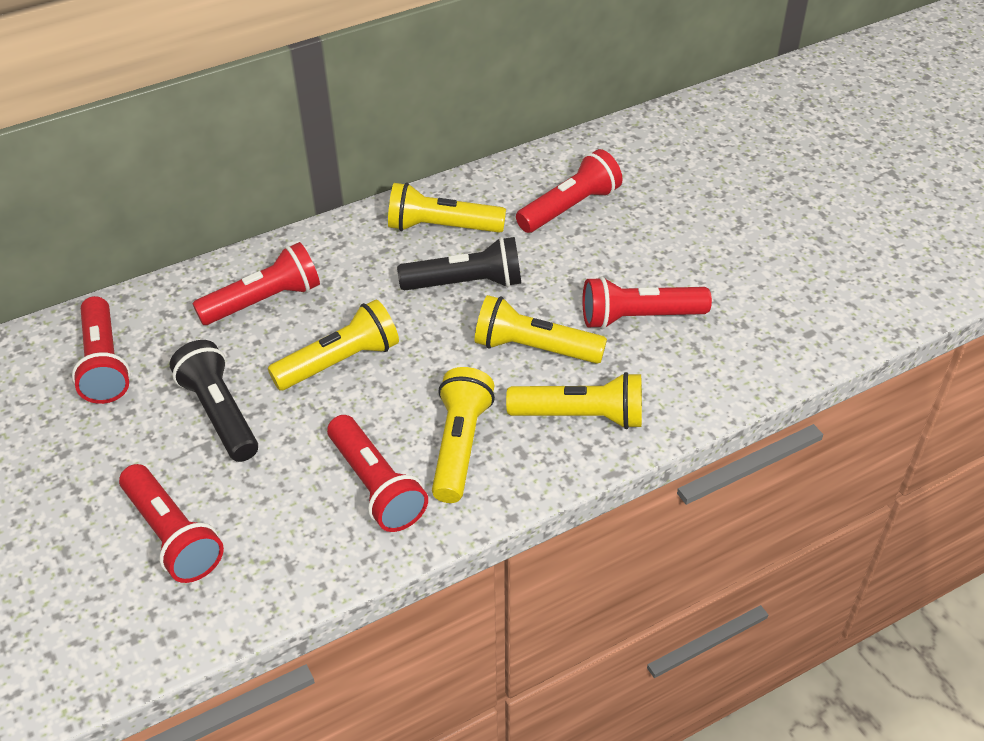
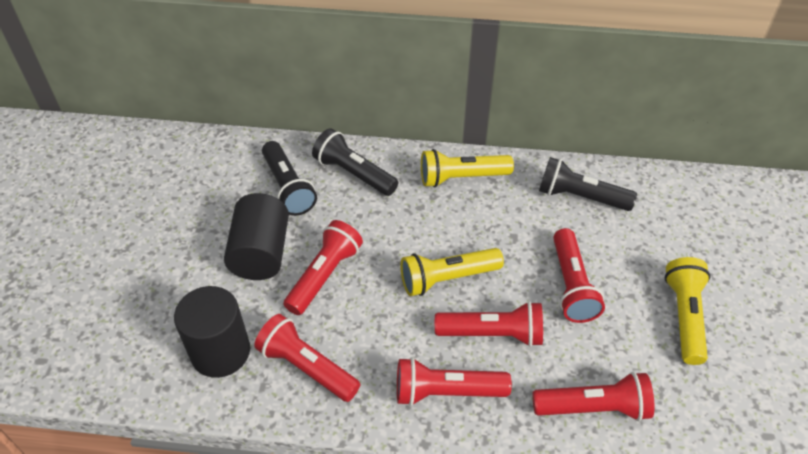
black cylinder: none = 0 -> [174,286,250,378] [224,193,289,280] = 2
black flashlight: [169,340,258,462] [397,237,521,290] = 2 -> [262,141,317,216] [312,128,398,196] [539,157,637,211] = 3
yellow flashlight: [268,299,399,390] [388,183,506,233] [432,367,495,503] [475,295,607,364] [506,372,642,429] = 5 -> [401,248,504,296] [421,149,514,187] [664,257,710,365] = 3

